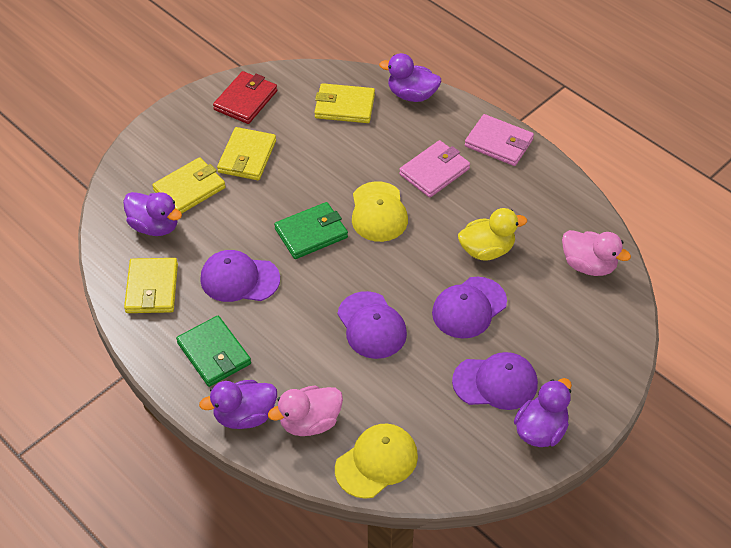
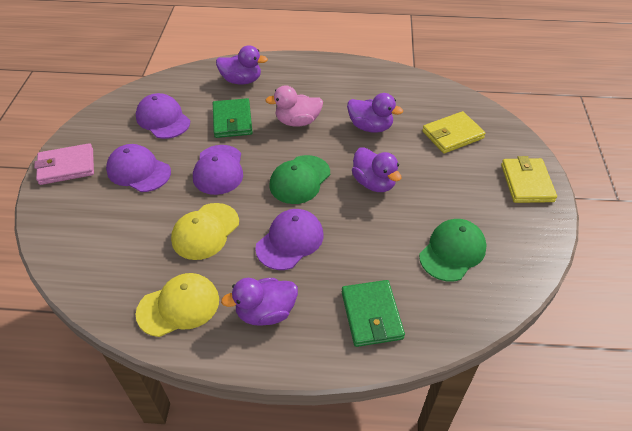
green cap: none = 0 -> [270,155,330,204] [419,219,487,281] = 2
pink duck: [268,386,343,436] [562,230,631,276] = 2 -> [265,85,323,127] = 1
pink wallet: [399,140,470,198] [465,114,534,166] = 2 -> [34,143,94,185] = 1
red wallet: [213,71,277,124] = 1 -> none = 0
yellow duck: [458,208,527,261] = 1 -> none = 0
yellow wallet: [124,258,178,313] [152,157,226,214] [217,127,276,180] [314,83,375,123] = 4 -> [422,111,486,153] [501,156,557,203] = 2

